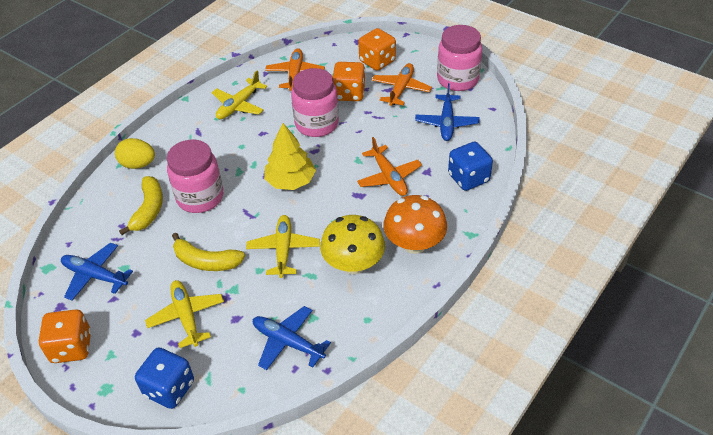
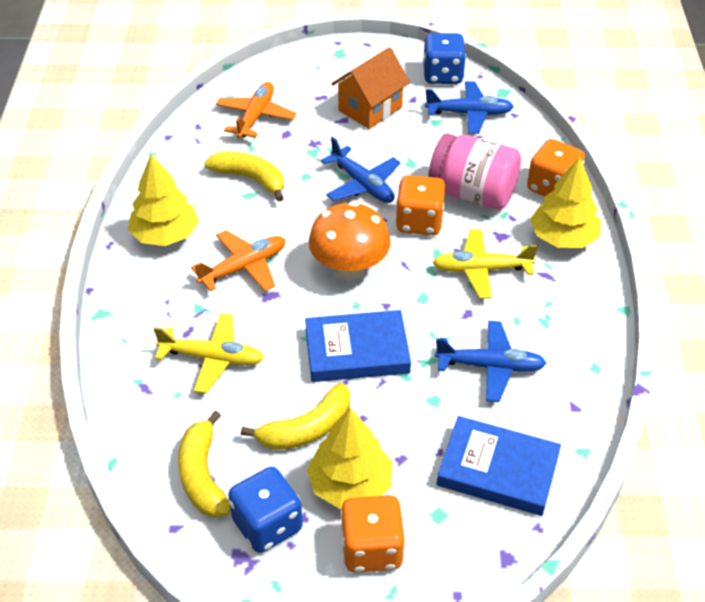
blue book: none = 0 -> [305,310,411,382] [437,416,561,516] = 2
orange house: none = 0 -> [332,47,410,129] = 1
orange plane: [265,48,325,91] [357,137,422,196] [372,63,432,106] = 3 -> [191,230,286,291] [216,82,296,138] = 2
pink jar: [167,139,223,213] [291,68,339,137] [437,25,482,91] = 3 -> [428,133,521,210] = 1
yellow banana: [119,176,163,235] [172,233,245,271] = 2 -> [178,411,231,518] [204,151,284,202] [241,383,350,450] = 3
yellow egg: [115,138,155,169] = 1 -> none = 0
yellow mushroom: [320,215,385,274] = 1 -> none = 0
yellow plane: [145,280,224,348] [211,70,267,119] [246,215,320,278] = 3 -> [154,313,264,393] [432,229,538,299] = 2
yellow tree: [264,123,316,190] = 1 -> [128,154,199,246] [307,408,392,509] [530,157,601,248] = 3

